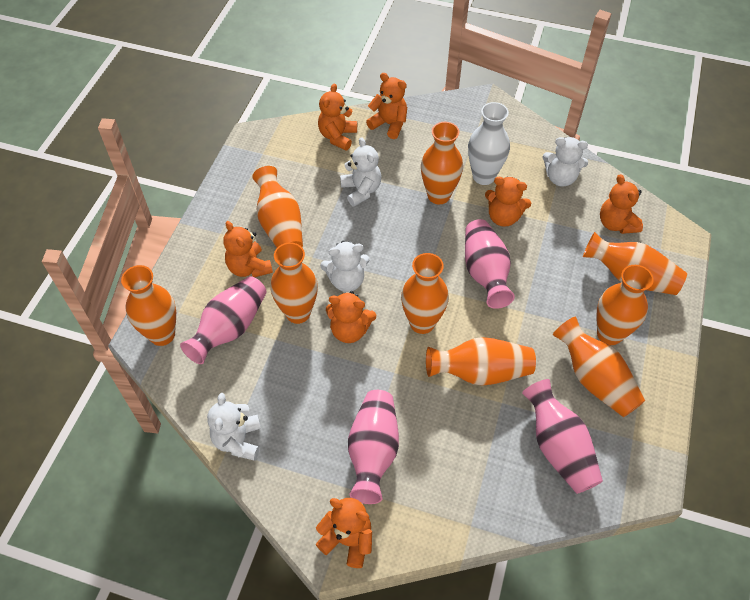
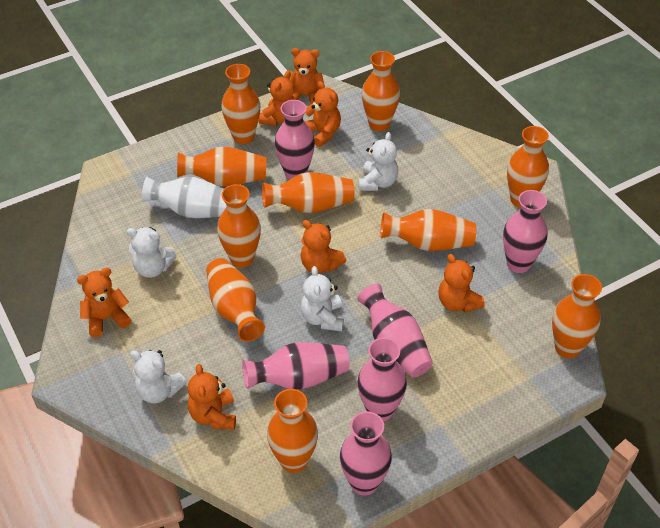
orange vase: [121,265,176,346] [252,166,303,247] [271,242,318,324] [401,253,449,334] [421,122,463,204] [426,337,536,386] [553,317,645,417] [583,232,687,295] [597,265,654,345] = 9 -> [177,146,266,187] [206,258,265,341] [217,184,261,267] [221,64,260,144] [262,172,354,213] [267,389,318,473] [362,51,400,131] [380,209,476,251] [507,126,549,208] [552,274,602,358] = 10
pink vase: [180,276,267,364] [348,390,399,504] [465,219,515,309] [522,379,603,494] = 4 -> [242,342,349,390] [275,100,315,180] [340,411,392,496] [357,284,433,378] [357,338,407,422] [503,190,548,273] = 6

